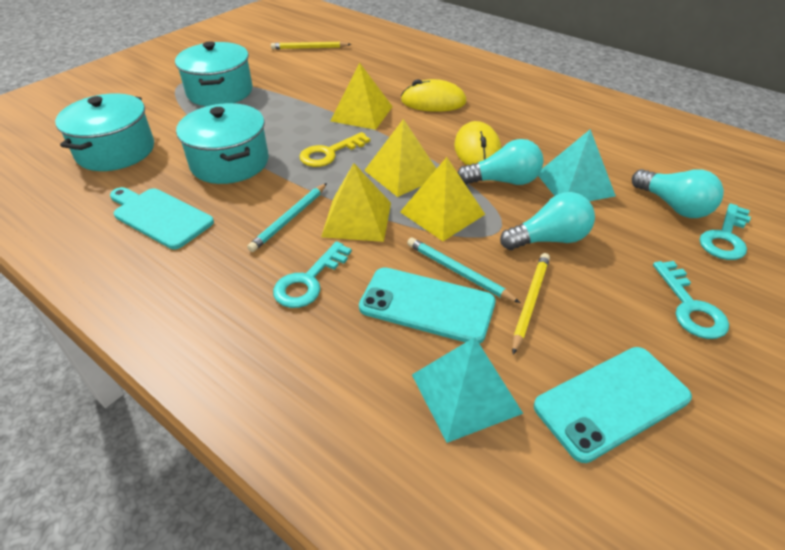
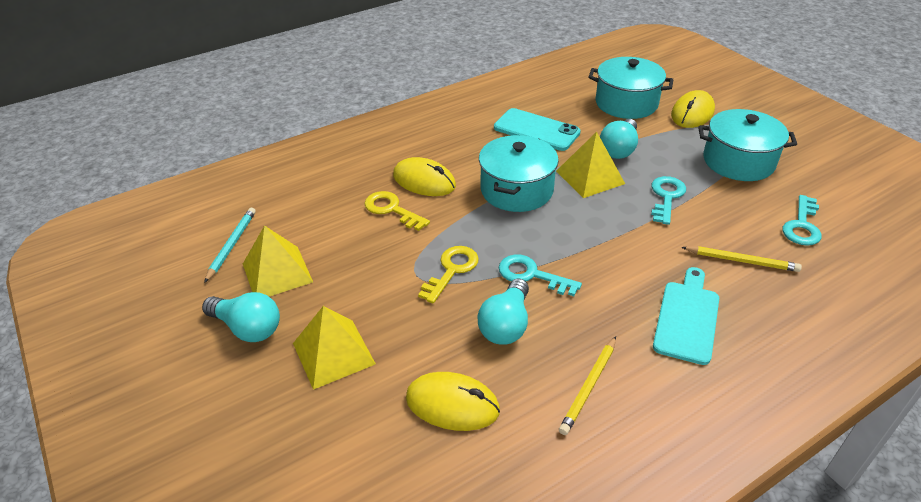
turquoise pencil: [247,183,327,252] [407,237,520,303] = 2 -> [204,208,256,283] = 1
turquoise phone: [359,267,496,344] [534,347,692,463] = 2 -> [494,108,581,151] = 1
turquoise pyramid: [412,337,523,443] [538,129,616,201] = 2 -> none = 0
yellow key: [299,132,370,167] = 1 -> [364,191,430,231] [418,246,479,304] = 2
yellow mouse: [401,79,467,112] [454,121,502,165] = 2 -> [393,157,456,196] [406,372,500,431] [671,90,715,128] = 3
yellow pyramid: [321,163,391,242] [330,63,393,130] [364,119,437,197] [400,157,485,241] = 4 -> [243,225,313,296] [293,306,376,390] [556,132,625,198] = 3

